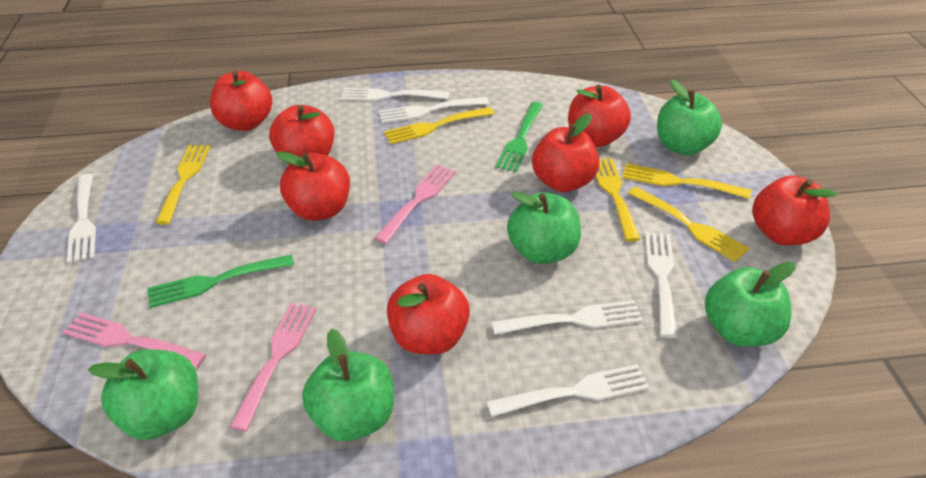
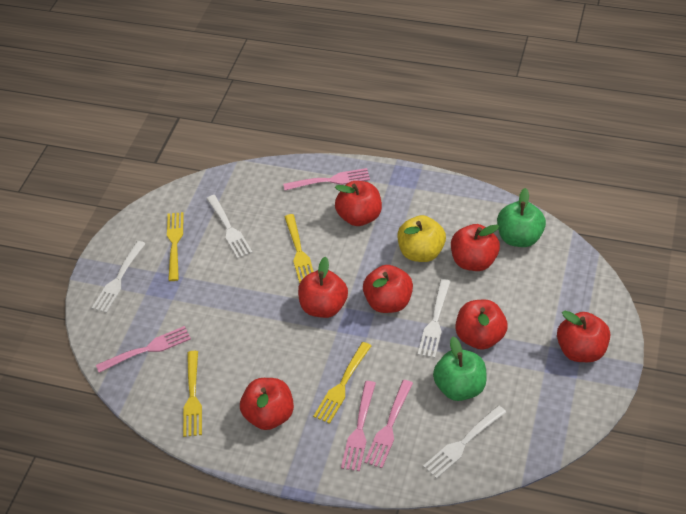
green apple: [88,349,198,440] [302,329,394,441] [507,192,581,264] [657,79,722,155] [705,262,796,347] = 5 -> [433,337,487,401] [497,188,546,247] = 2
green fork: [147,255,294,308] [496,102,543,172] = 2 -> none = 0
pink fork: [62,312,206,368] [230,303,316,431] [374,165,456,244] = 3 -> [96,326,191,373] [283,168,370,190] [341,381,376,471] [364,380,413,468] = 4
white fork: [67,174,96,263] [340,88,449,101] [378,97,489,123] [487,364,650,417] [492,300,643,335] [645,232,678,338] = 6 -> [92,241,146,313] [206,195,252,259] [418,279,451,358] [423,405,506,479] = 4
yellow apple: none = 0 -> [397,215,446,262] = 1
yellow fork: [155,145,211,225] [384,107,494,144] [596,158,640,242] [622,163,751,199] [628,187,749,262] = 5 -> [167,212,184,281] [183,351,202,437] [284,214,314,283] [313,342,371,424] = 4

